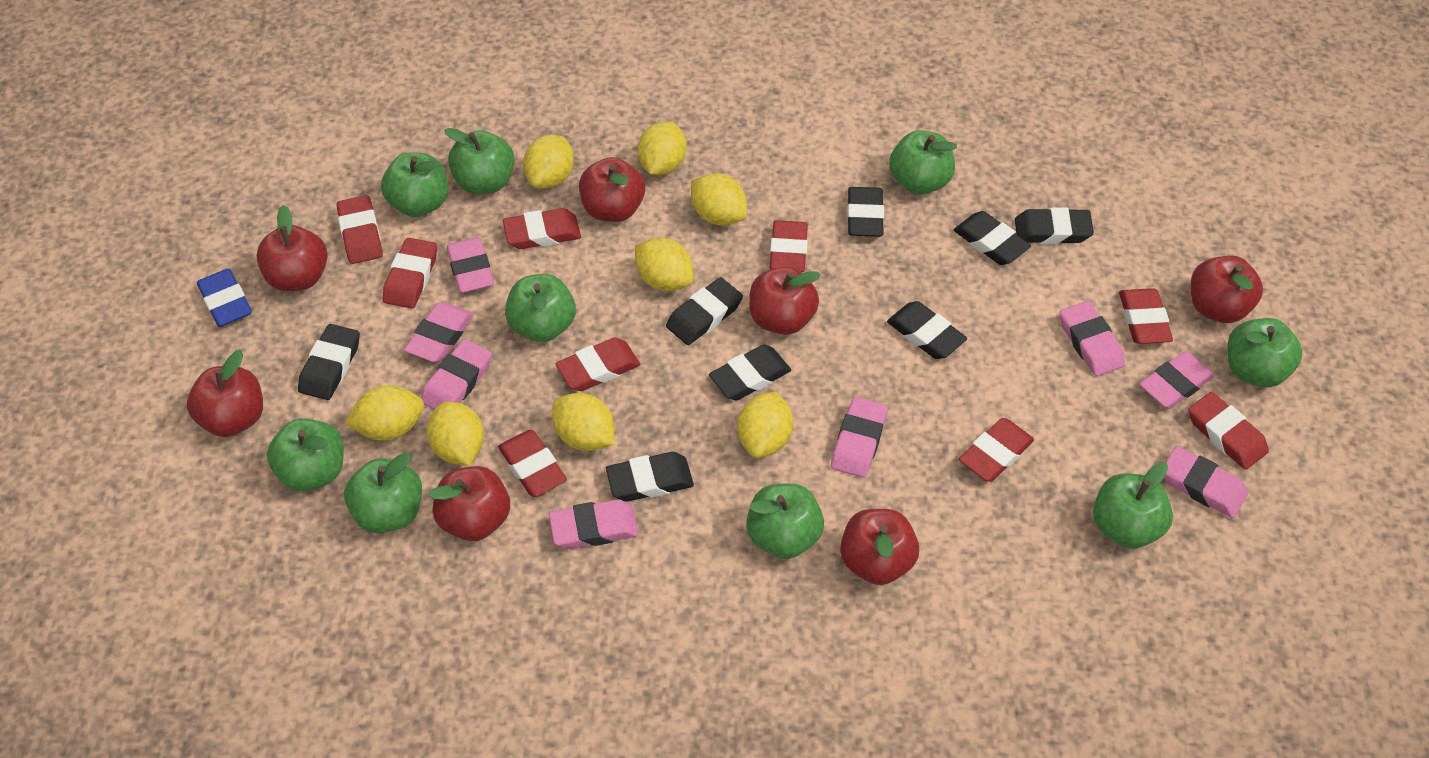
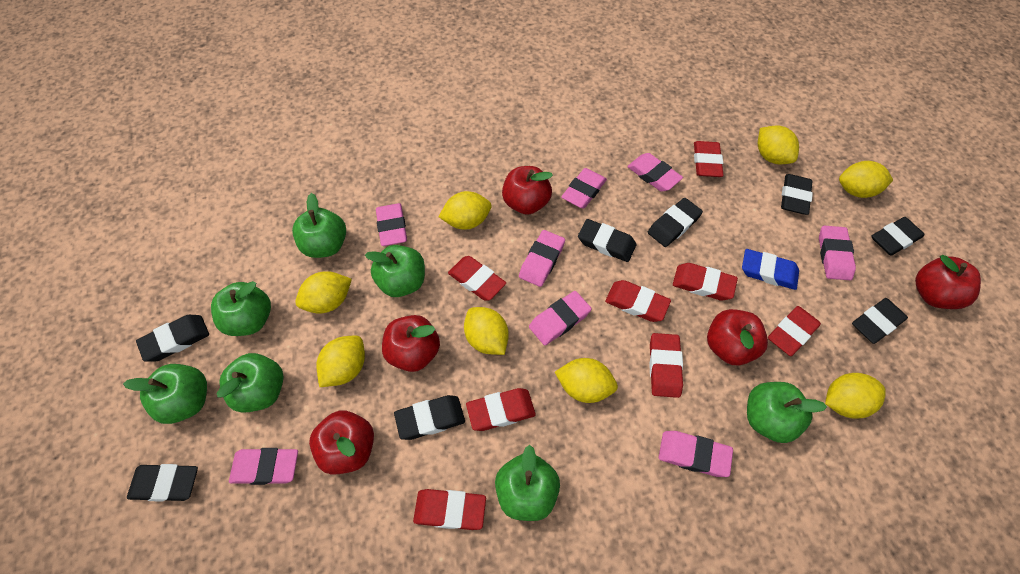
green apple: [267,418,344,492] [344,452,422,533] [381,152,448,217] [444,128,515,194] [505,274,576,342] [746,483,824,559] [889,130,957,195] [1093,462,1173,549] [1227,318,1303,388] = 9 -> [123,364,207,424] [211,281,271,336] [217,353,283,413] [292,193,346,258] [365,245,425,297] [495,445,560,521] [747,382,827,443] = 7
red apple: [187,350,263,437] [256,205,328,291] [428,466,510,541] [579,157,645,222] [749,267,821,335] [840,509,919,585] [1191,256,1263,323] = 7 -> [309,410,374,475] [382,315,440,372] [502,166,553,215] [707,309,768,365] [915,255,981,309] = 5
red eraser: [337,195,383,264] [383,238,437,308] [498,430,567,497] [503,208,581,249] [556,337,640,391] [770,220,808,272] [959,418,1034,482] [1119,288,1173,344] [1188,392,1269,470] = 9 -> [413,489,486,530] [448,256,506,301] [466,388,536,431] [605,280,671,322] [649,333,683,398] [673,263,738,301] [694,141,723,177] [768,306,821,356] = 8

